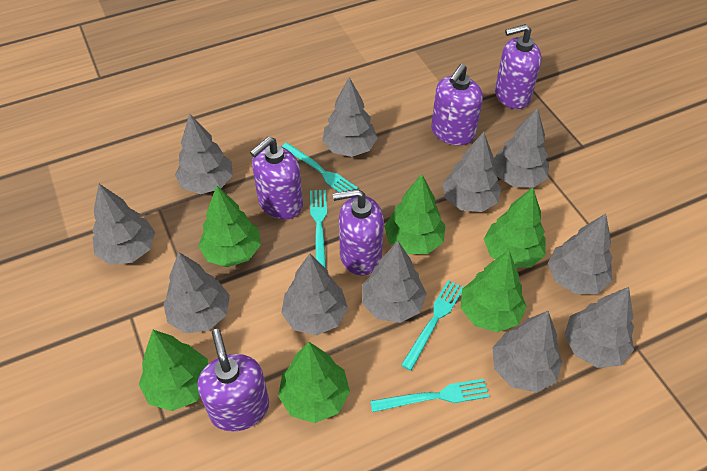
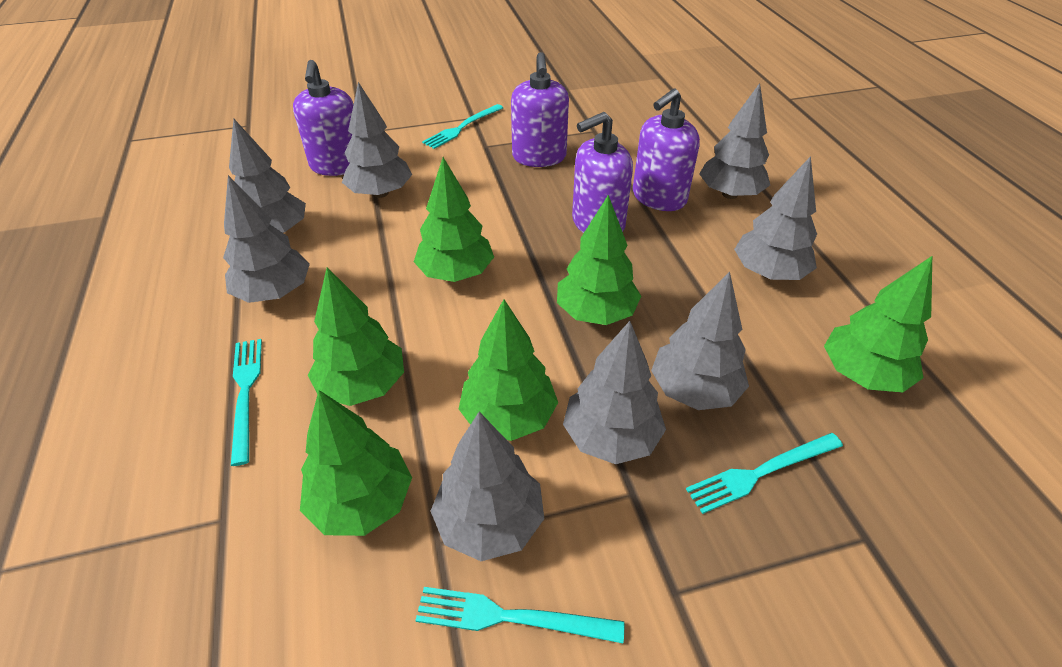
grey tree: [92,184,155,265] [163,252,230,334] [175,113,233,194] [281,254,348,336] [322,77,378,157] [362,241,427,323] [442,132,501,212] [492,311,562,392] [493,108,549,187] [548,214,613,294] [564,287,634,368] = 11 -> [223,175,310,303] [229,119,306,233] [342,82,412,198] [431,412,544,561] [563,321,666,464] [651,272,749,410] [699,83,770,199] [734,156,817,280] = 8
purple soap dispenser: [198,329,269,431] [250,137,303,220] [333,189,384,276] [431,64,483,145] [495,24,542,109] = 5 -> [293,60,354,176] [511,52,569,167] [572,112,633,233] [633,88,700,211] = 4

